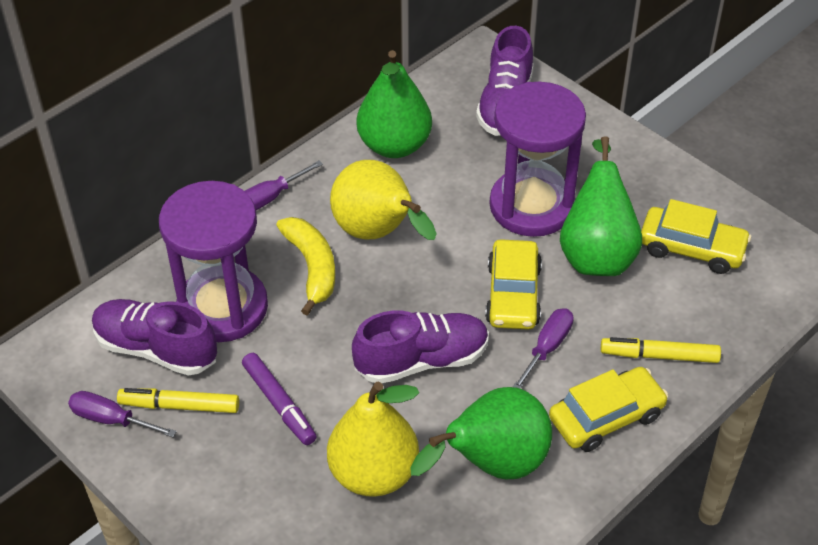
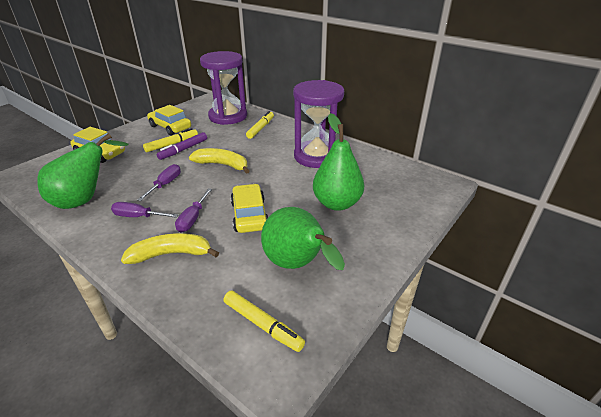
purple shoe: [92,299,217,376] [352,310,489,383] [476,26,533,136] = 3 -> none = 0
yellow banana: [276,217,335,315] = 1 -> [121,233,219,264] [189,148,249,174] = 2
yellow marker: [117,388,239,413] [601,337,721,363] = 2 -> [143,128,198,152] [223,291,305,352] [246,111,274,139] = 3
yellow pear: [327,382,419,497] [330,160,437,240] = 2 -> none = 0

